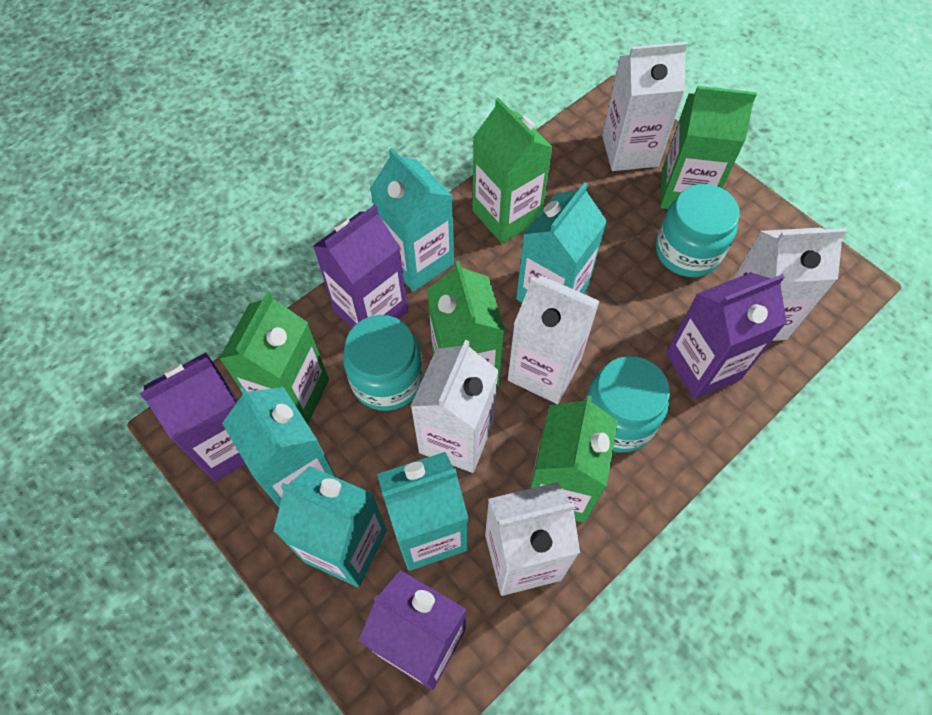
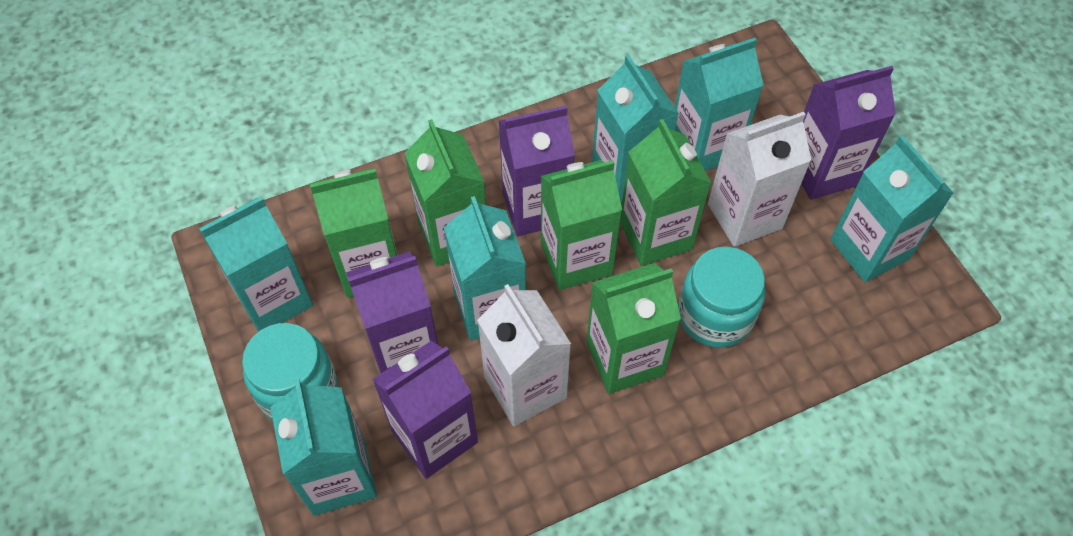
turquoise carton: [222,386,336,507] [274,466,387,587] [370,148,454,292] [377,452,468,571] [516,182,607,302] = 5 -> [199,197,313,332] [271,379,377,516] [444,196,526,341] [592,55,679,202] [675,38,764,171] [830,135,954,282] = 6
turquoise jar: [343,315,423,411] [584,356,670,452] [656,184,739,277] = 3 -> [242,323,337,420] [678,247,765,348] = 2
white carton: [411,340,499,473] [485,482,580,596] [508,276,600,404] [602,42,688,171] [732,227,847,341] = 5 -> [477,284,571,426] [708,112,812,247] = 2

